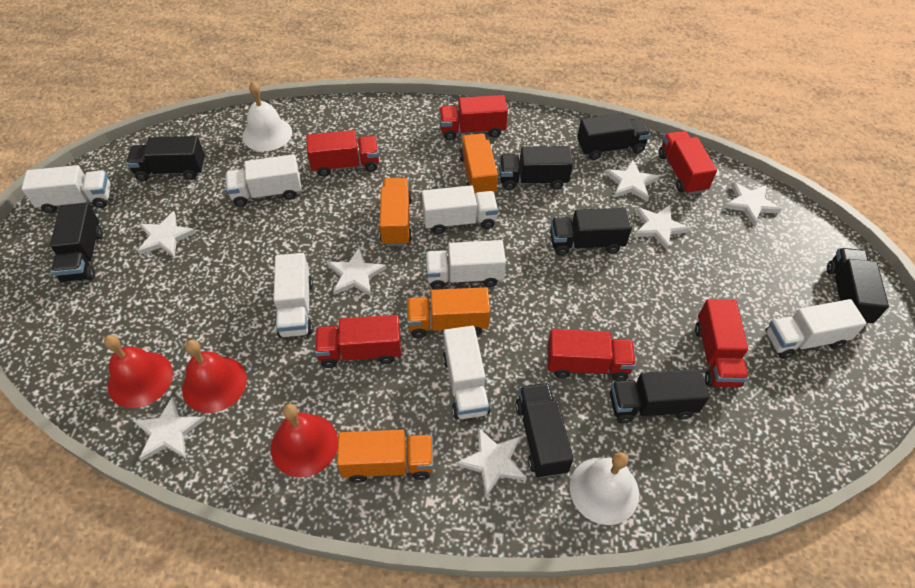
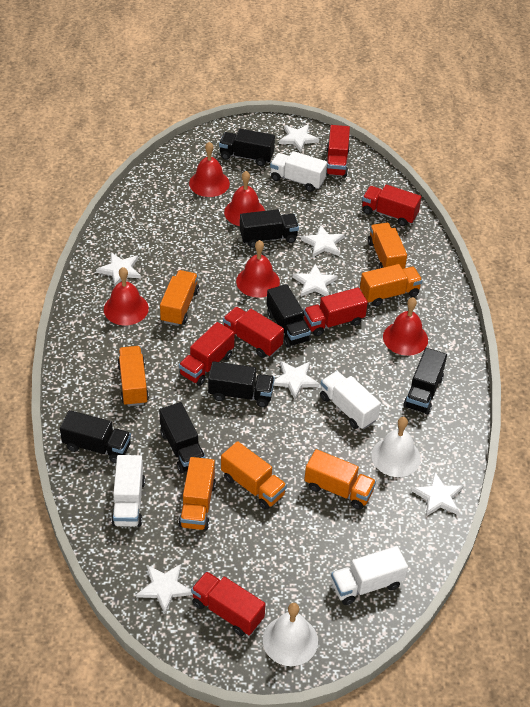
black truck: [50,203,103,283] [126,136,205,181] [499,146,573,191] [515,383,574,478] [550,208,632,256] [577,113,651,160] [610,369,709,424] [827,248,889,325] = 8 -> [60,410,131,463] [159,402,206,473] [208,361,275,407] [219,129,275,166] [240,209,299,248] [267,284,311,348] [404,348,447,415] = 7
orange truck: [337,430,433,483] [379,178,412,246] [407,287,490,338] [459,134,498,194] = 4 -> [117,346,149,406] [160,270,199,326] [178,457,216,530] [221,441,287,510] [304,449,376,510] [360,264,423,306] [368,223,407,269] = 7
red bell: [104,335,173,408] [182,340,247,413] [271,404,338,477] = 3 -> [104,267,149,325] [189,142,230,197] [224,171,265,226] [236,240,280,298] [383,297,428,356] = 5
white truck: [22,165,111,214] [226,154,302,207] [273,253,313,338] [422,185,498,234] [425,240,506,290] [443,326,491,419] [765,299,867,359] = 7 -> [111,455,145,527] [270,151,327,192] [320,371,381,429] [331,546,408,605] = 4

